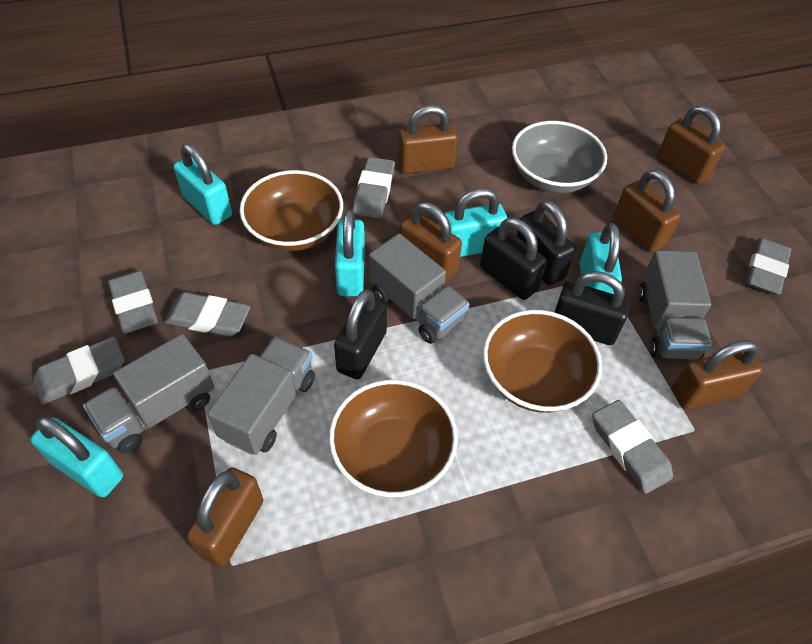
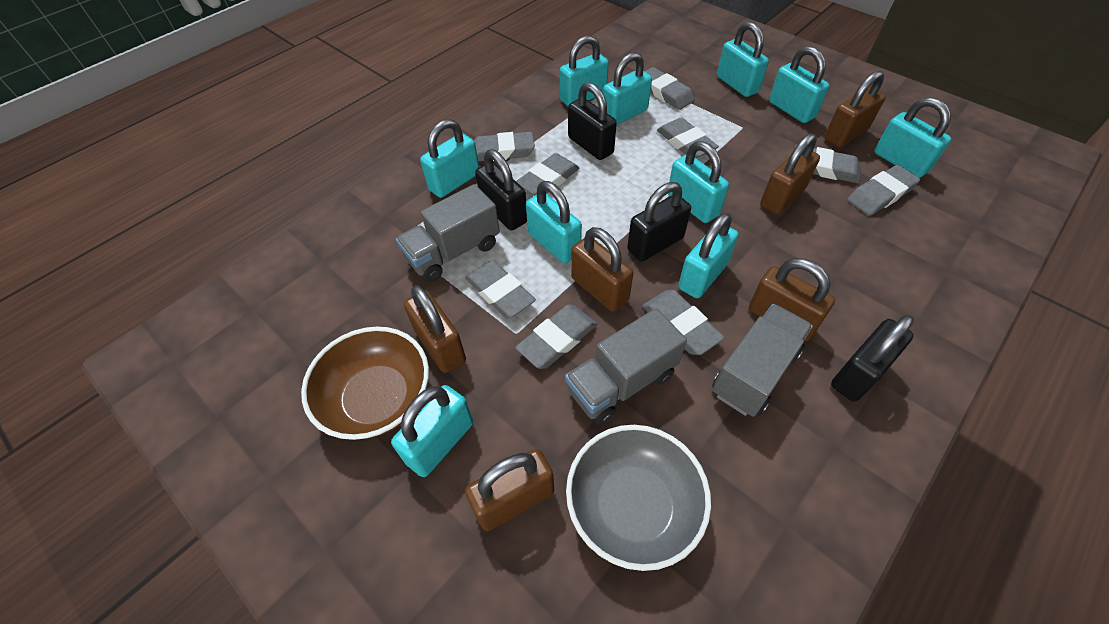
brown bowl: [240,170,343,251] [329,380,458,497] [483,310,602,413] = 3 -> [301,326,429,440] = 1
grey eraser: [33,336,125,405] [108,271,158,334] [164,292,250,336] [353,157,395,218] [592,400,673,494] [746,238,791,295] = 6 -> [465,260,536,318] [474,132,535,161] [515,304,597,369] [516,153,580,196] [643,290,725,355] [645,67,695,110] [657,117,719,158] [795,145,861,183] [848,165,920,216] = 9
grey truck: [83,334,214,454] [208,337,315,455] [369,234,469,344] [638,250,712,360] = 4 -> [396,184,500,282] [565,308,687,425] [712,304,813,417] = 3
turquoise padlock: [30,416,123,498] [173,144,232,225] [335,209,365,296] [444,188,507,257] [580,223,622,294] = 5 -> [391,385,473,477] [420,119,479,198] [526,181,582,263] [560,35,609,106] [603,52,652,125] [668,141,729,223] [678,213,739,298] [717,22,769,97] [769,46,830,123] [874,97,951,178] = 10

